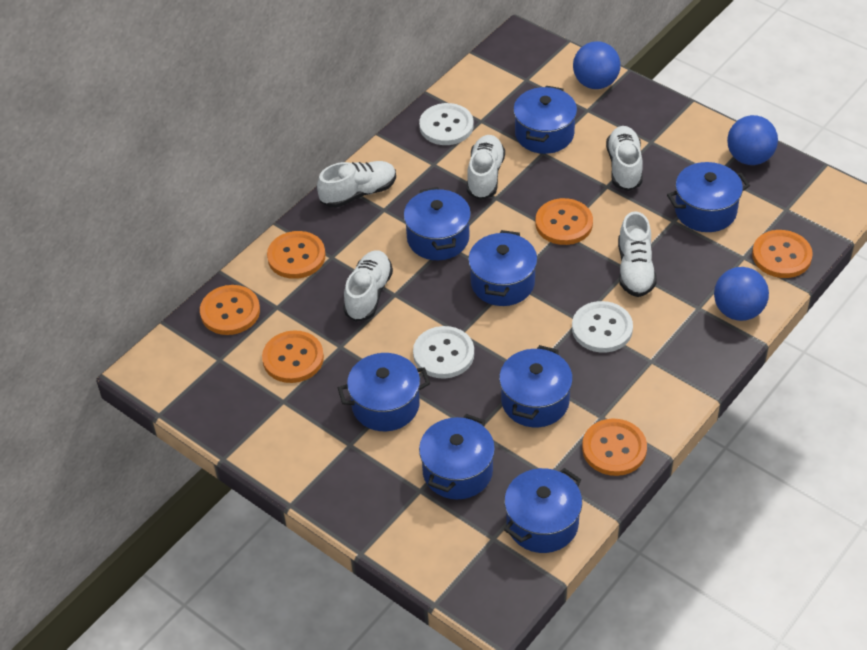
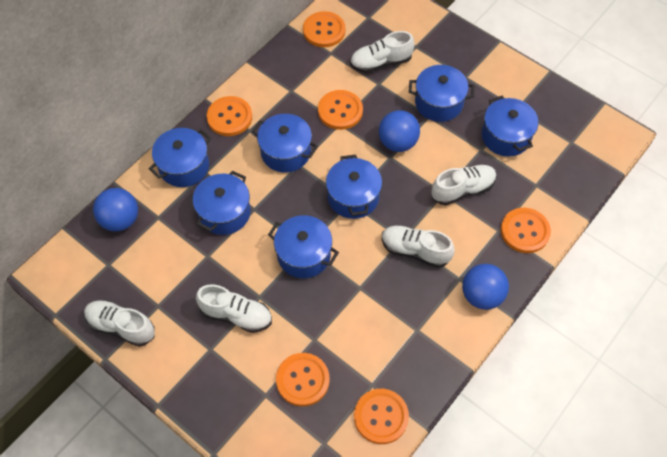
blue pot: [338,353,430,431] [403,187,471,260] [419,414,495,499] [468,230,537,306] [499,345,573,427] [504,468,582,553] [513,86,577,154] [667,162,750,232] = 8 -> [149,128,211,187] [193,171,251,235] [252,114,318,173] [268,215,339,278] [326,154,382,219] [409,65,474,122] [482,96,538,157] = 7
white button: [413,326,474,378] [419,103,474,145] [572,301,633,353] = 3 -> none = 0

